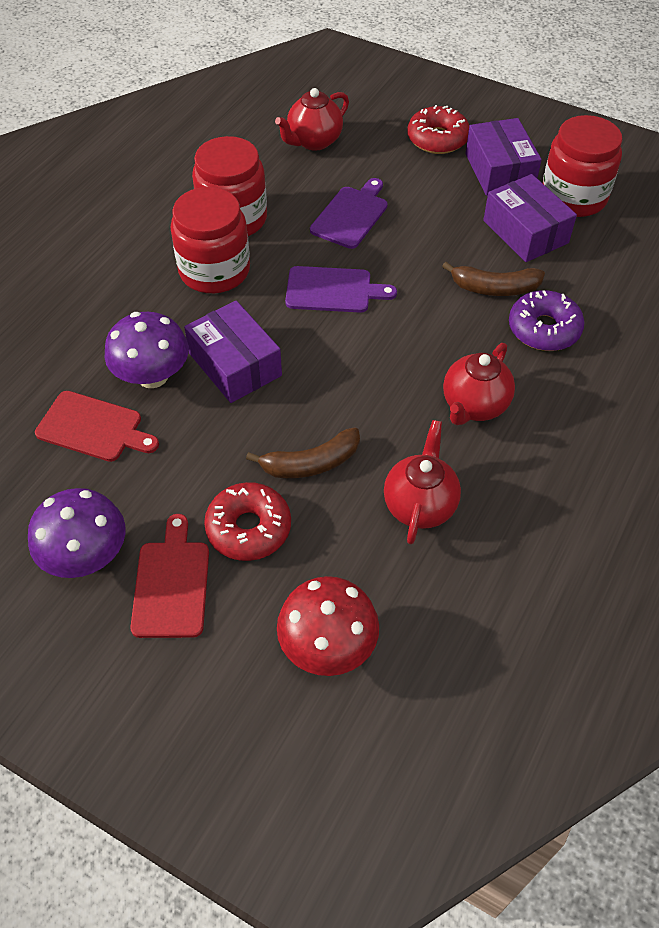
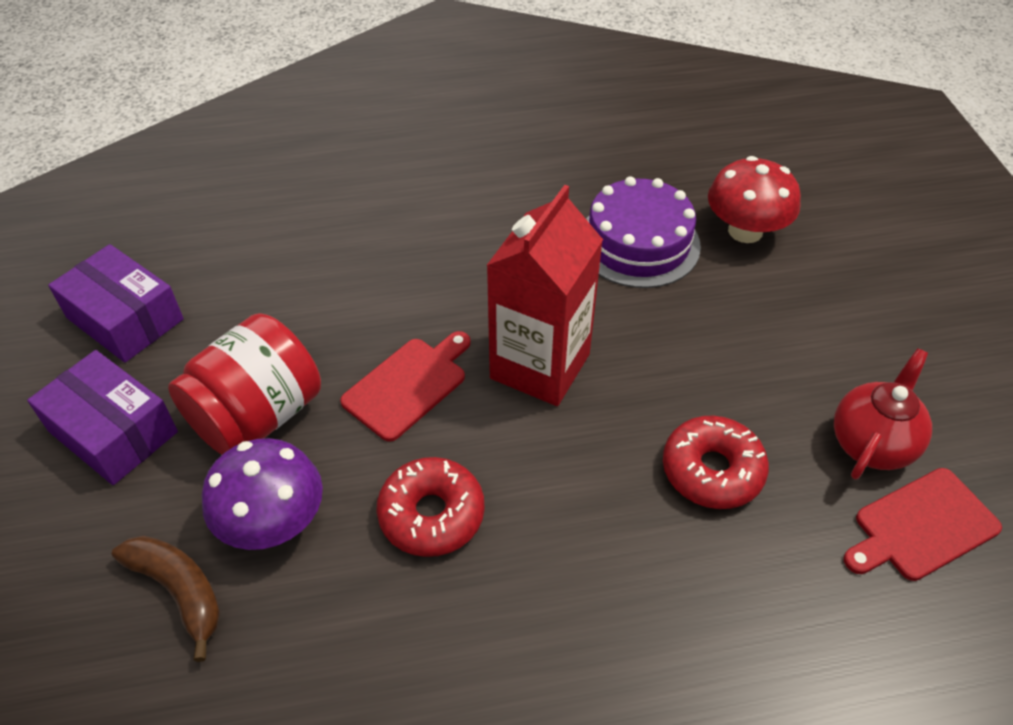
brown banana: [246,427,360,478] [442,262,545,296] = 2 -> [112,536,221,662] = 1
purple box: [184,301,282,403] [465,118,542,196] [483,174,577,262] = 3 -> [27,350,178,485] [48,244,184,363] = 2
purple cake: none = 0 -> [586,176,701,288] = 1
purple cutting board: [285,266,397,313] [310,178,388,249] = 2 -> none = 0
purple donut: [509,290,584,351] = 1 -> none = 0
purple mushroom: [28,488,126,578] [104,312,189,388] = 2 -> [202,438,323,550] = 1
red carton: none = 0 -> [486,185,603,406] = 1
red jar: [170,187,250,293] [192,136,267,236] [542,115,622,217] = 3 -> [168,313,321,455] = 1
red teapot: [275,88,349,151] [384,420,461,544] [443,343,515,425] = 3 -> [834,348,932,479] = 1

